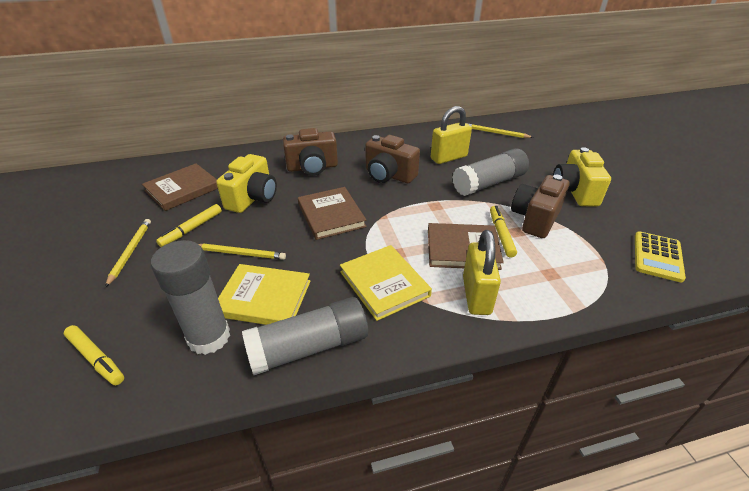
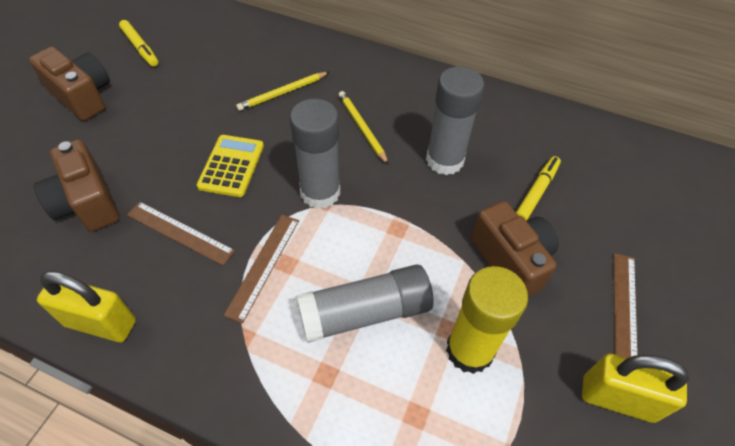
brown book: [142,163,218,211] [298,187,367,240] [428,223,504,270] = 3 -> none = 0
brown ruler: none = 0 -> [127,202,235,266] [224,215,299,323] [614,253,638,358] = 3
yellow book: [218,264,311,325] [340,245,432,321] = 2 -> none = 0
yellow camera: [216,154,277,213] [553,147,611,207] = 2 -> none = 0
yellow glue stick: none = 0 -> [446,266,528,374] = 1
yellow marker: [64,325,124,385] [156,204,222,247] [490,206,517,257] = 3 -> [119,20,158,67] [516,156,561,221] = 2
yellow pencil: [105,219,151,287] [198,244,286,260] [467,123,534,138] = 3 -> [236,72,329,111] [339,91,389,165] = 2

